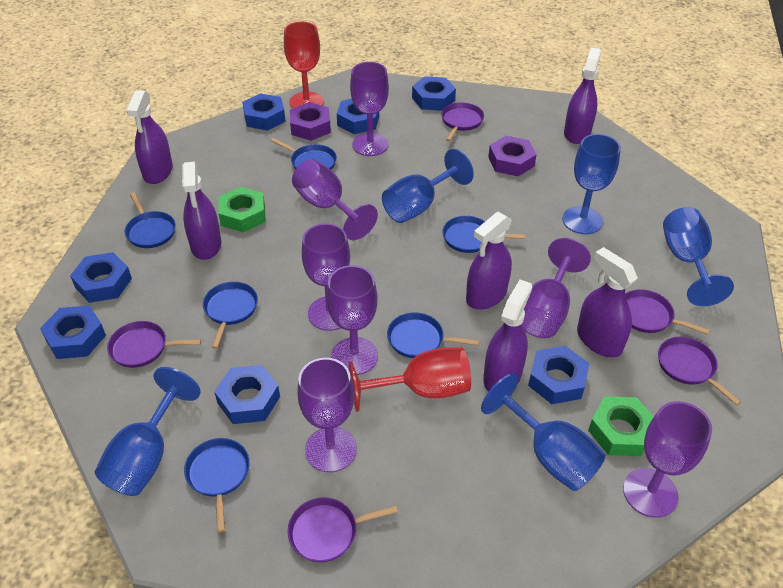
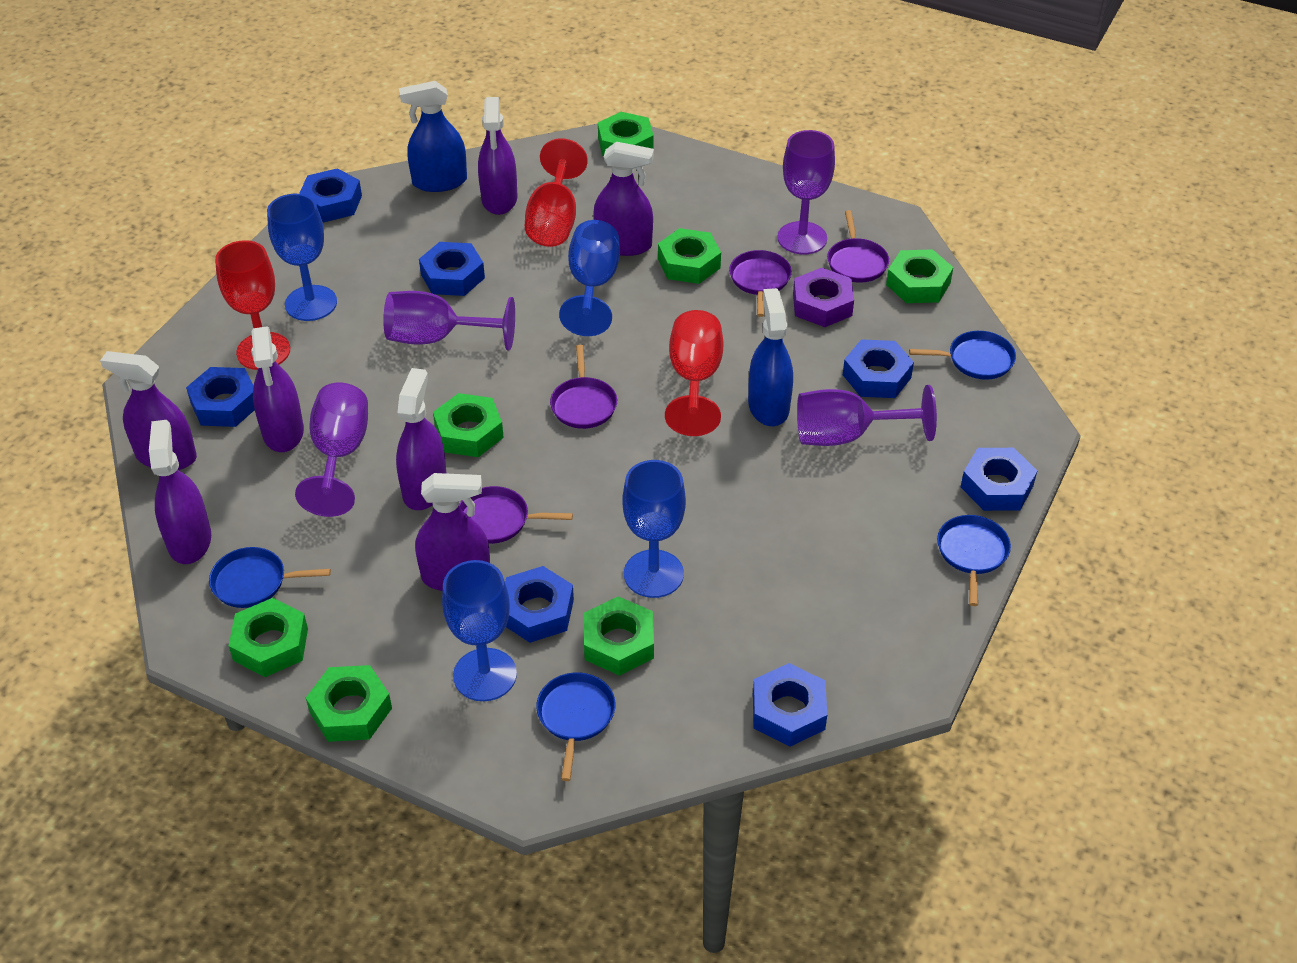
blue goblet: [95,367,201,496] [382,149,474,223] [481,373,606,491] [562,134,621,234] [663,207,734,306] = 5 -> [267,194,337,321] [442,560,517,701] [559,220,620,336] [622,460,686,598] = 4
blue pan: [125,192,176,248] [184,438,250,533] [203,282,258,349] [271,138,337,170] [387,312,479,358] [442,216,525,253] = 6 -> [209,547,331,608] [536,672,615,781] [909,331,1016,380] [937,515,1011,606] = 4
blue spray bottle: none = 0 -> [399,81,467,192] [748,288,793,426] = 2
green nut: [218,187,266,233] [588,396,654,456] = 2 -> [229,598,308,677] [306,665,392,742] [433,393,504,457] [584,596,654,676] [598,112,654,156] [658,228,721,284] [886,249,953,303] = 7
purple goblet: [292,159,378,240] [297,358,357,472] [302,223,350,331] [327,265,378,375] [350,62,389,156] [521,238,591,338] [623,401,712,518] = 7 -> [295,383,368,517] [383,291,515,351] [778,130,835,254] [797,385,937,446] = 4
purple nut: [290,102,331,141] [488,136,537,177] = 2 -> [793,268,854,327] = 1
purple pan: [107,321,201,368] [288,498,398,562] [441,102,484,141] [625,289,710,335] [658,337,741,405] = 5 -> [459,486,573,544] [550,345,617,429] [729,250,792,317] [827,210,889,283] = 4
purple spray bottle: [126,90,173,184] [182,162,221,260] [466,212,512,310] [483,279,532,392] [564,47,601,144] [577,247,638,358] = 6 -> [100,351,197,470] [149,420,211,564] [251,326,304,452] [396,368,447,510] [415,473,490,591] [478,97,518,215] [593,142,654,256] = 7
red goblet: [284,22,324,109] [349,347,471,412] = 2 -> [215,240,290,370] [525,138,588,247] [665,310,723,436] = 3

